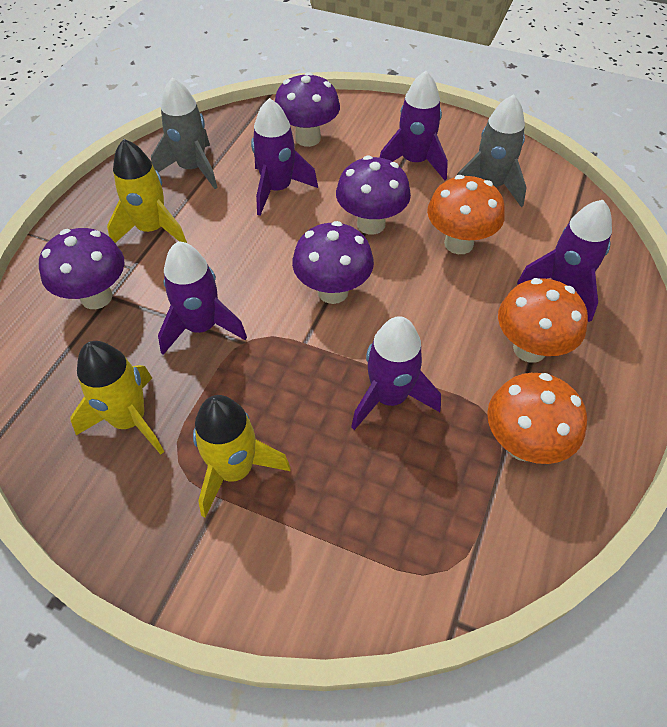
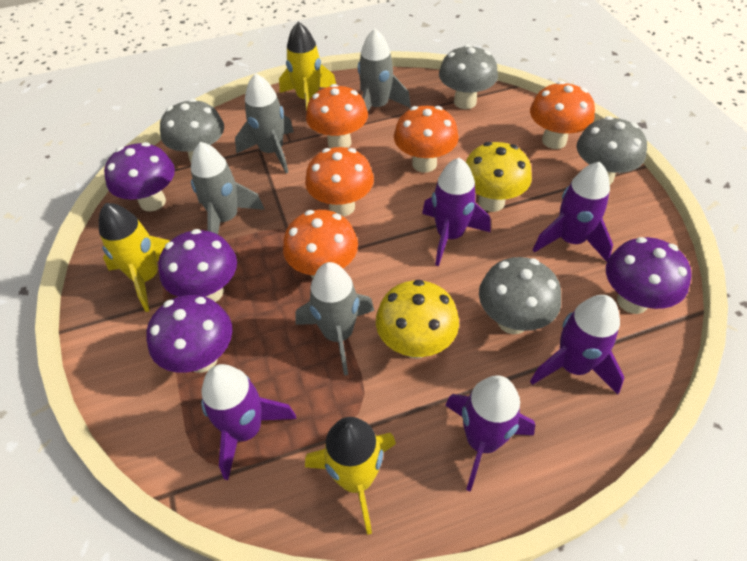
grey mushroom: none = 0 -> [160,99,224,162] [439,44,498,109] [479,257,561,334] [577,116,647,185] = 4
grey rocket: [151,77,218,189] [457,94,527,207] = 2 -> [191,142,265,234] [235,73,294,173] [295,262,374,375] [358,29,411,111] = 4
orange mushroom: [427,175,504,254] [487,373,587,464] [498,278,588,363] = 3 -> [283,210,358,279] [305,147,374,216] [306,84,368,148] [394,106,459,173] [530,81,595,149] = 5
yellow mushroom: none = 0 -> [376,280,459,359] [466,142,532,212] = 2

